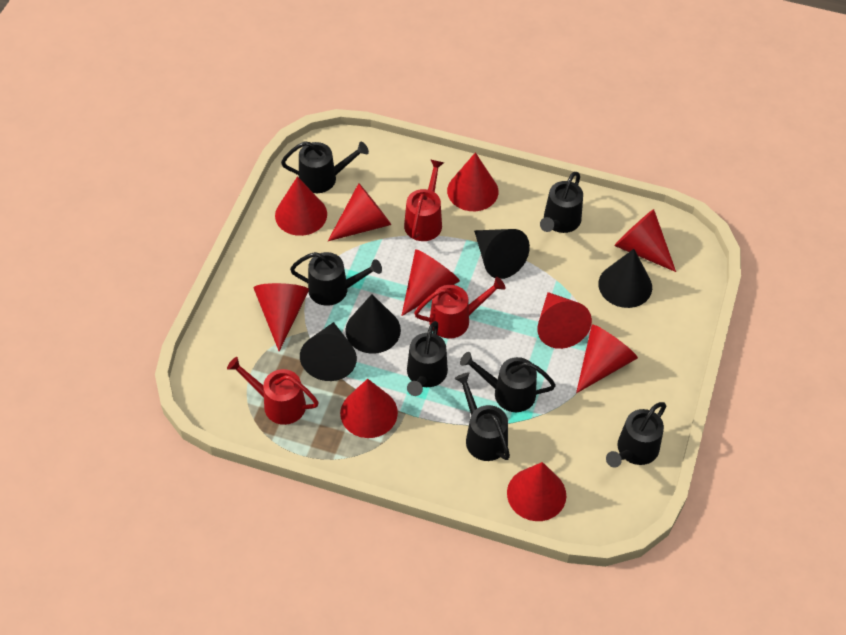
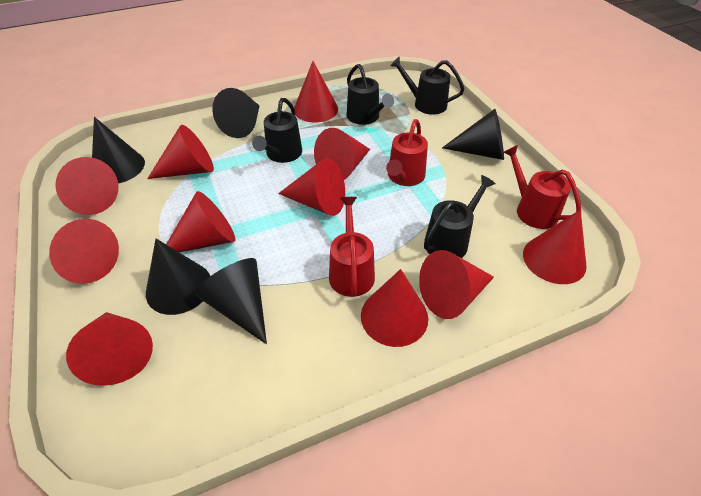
black cone: [300,322,357,381] [345,294,401,354] [474,229,530,279] [598,249,652,308] = 4 -> [92,117,145,183] [146,239,210,315] [194,258,267,344] [212,88,259,138] [442,109,504,160] = 5
black watering can: [281,141,369,193] [290,252,382,306] [407,321,448,396] [455,372,510,461] [460,352,556,412] [540,172,583,233] [606,402,666,468] = 7 -> [252,98,302,163] [346,64,394,125] [390,56,464,115] [424,175,496,258] = 4
red cone: [254,283,309,351] [275,176,327,236] [328,183,391,241] [340,379,398,438] [401,249,460,316] [447,152,499,211] [507,462,566,521] [537,292,592,349] [576,324,638,393] [614,209,676,272] = 10 -> [49,219,119,284] [55,157,119,215] [66,312,153,386] [147,125,214,179] [166,191,235,252] [278,158,345,216] [294,61,338,122] [314,128,370,180] [361,269,428,347] [419,250,494,319] [523,210,587,284] = 11

